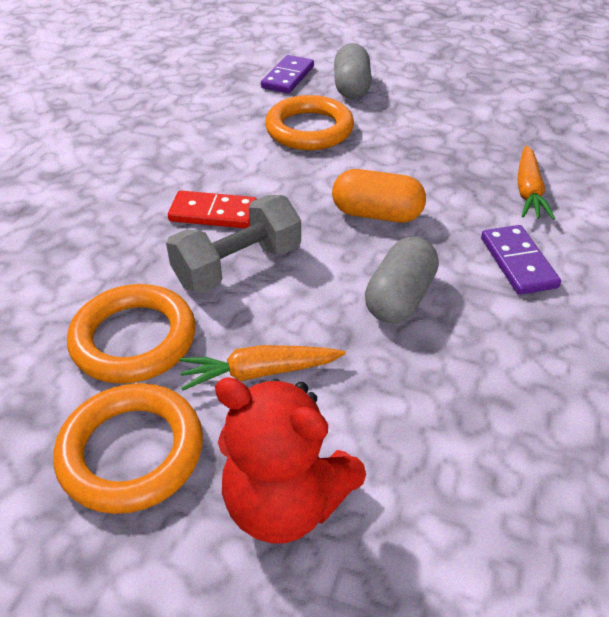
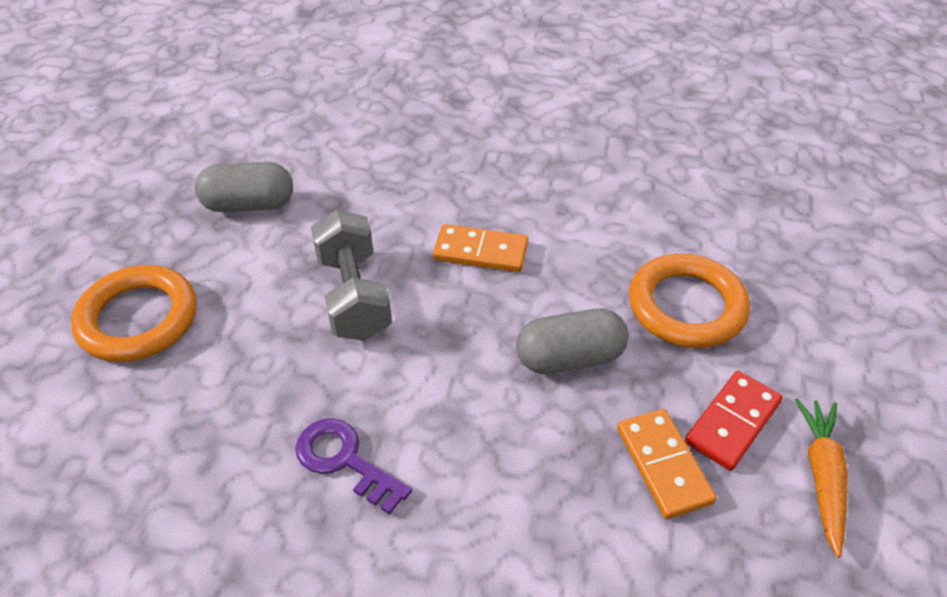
orange capsule: [332,169,426,223] = 1 -> none = 0
orange carrot: [179,345,346,390] [517,145,555,220] = 2 -> [795,398,848,558] = 1
orange domino: none = 0 -> [433,224,528,272] [617,409,717,519] = 2
orange ring: [53,383,203,514] [67,284,196,384] [265,95,354,150] = 3 -> [71,265,197,362] [629,254,750,348] = 2
purple domino: [261,55,314,94] [481,225,561,295] = 2 -> none = 0
purple key: none = 0 -> [295,418,412,515] = 1
red teddy bear: [215,377,366,543] = 1 -> none = 0

